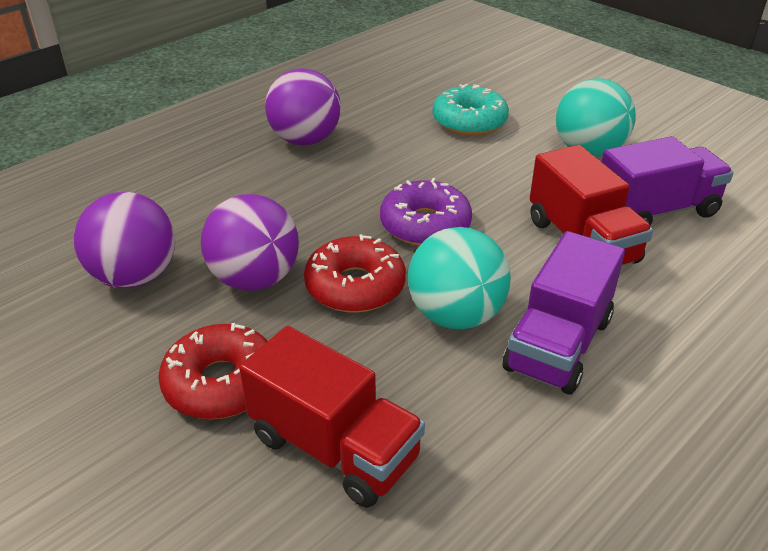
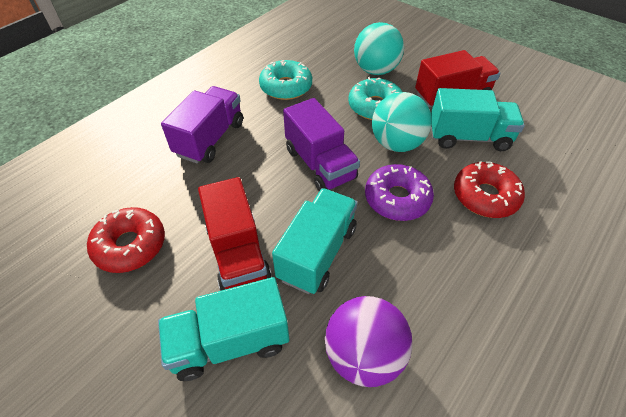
purple ball: [74,192,175,288] [201,194,299,291] [265,68,341,145] = 3 -> [325,296,412,387] = 1
turquoise donut: [432,84,509,136] = 1 -> [259,60,312,100] [348,77,402,120] = 2
turquoise truck: none = 0 -> [158,277,289,381] [272,188,357,294] [431,88,525,151] = 3

